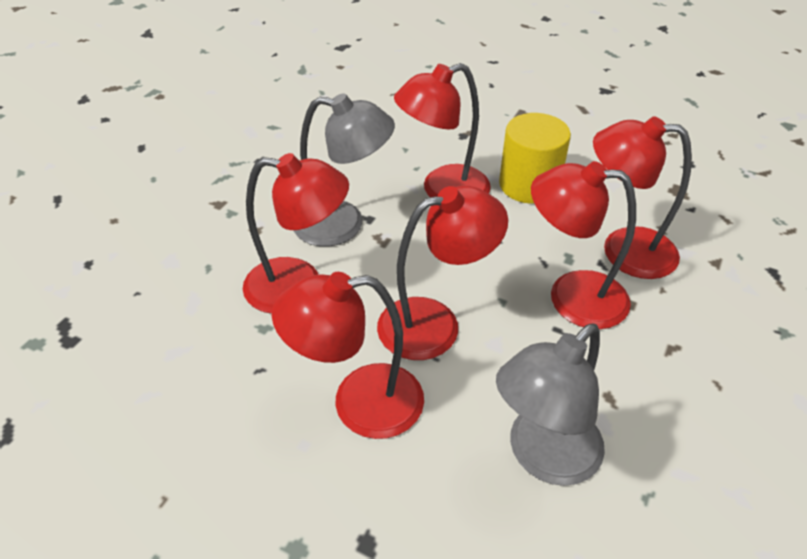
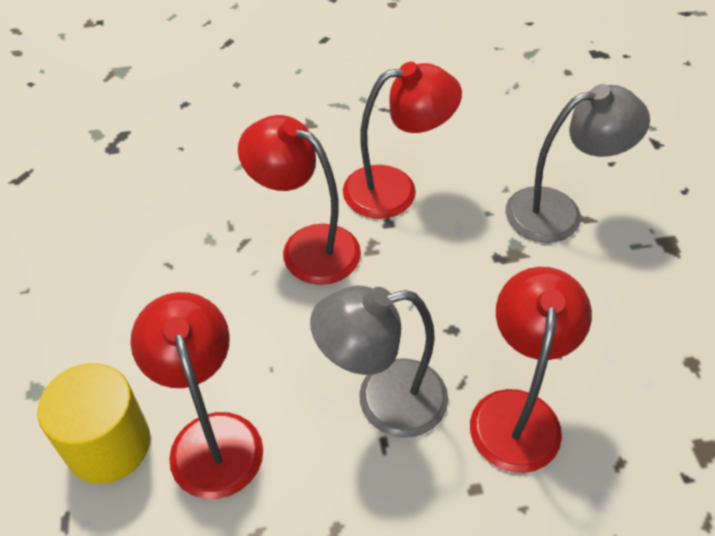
red lamp: [243,153,349,314] [272,272,424,439] [377,186,508,360] [394,63,491,197] [531,161,636,329] [593,116,692,279] = 6 -> [130,292,263,499] [238,115,361,285] [343,62,462,219] [470,267,592,473] = 4

